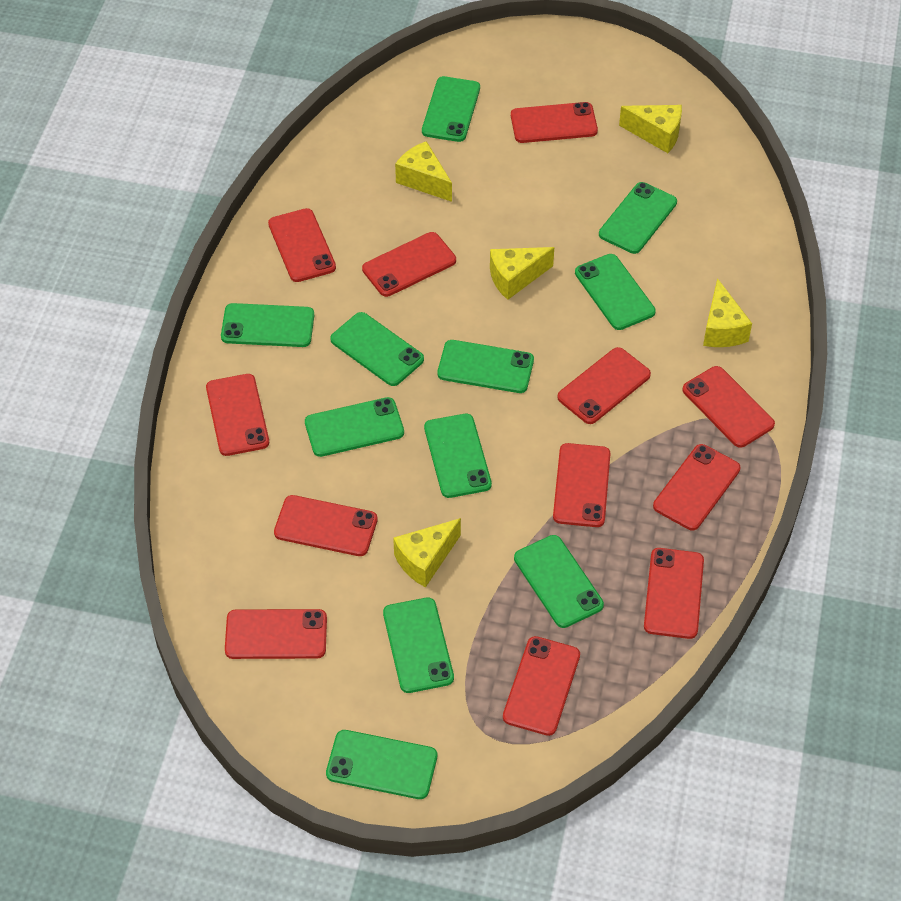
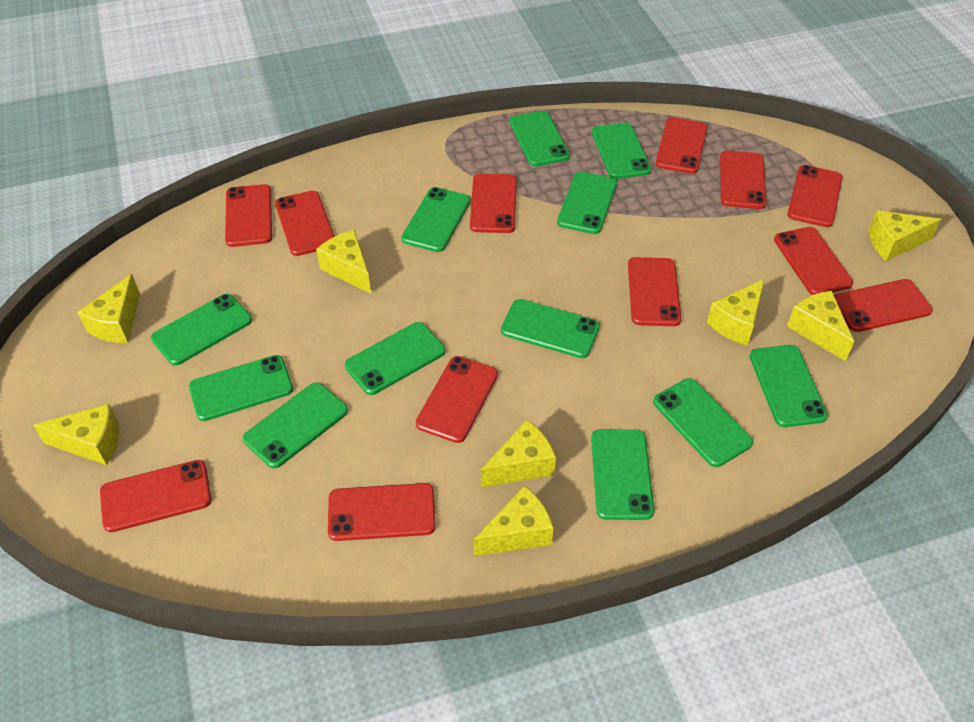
green phone: [221,303,314,347] [305,397,404,457] [326,730,437,799] [330,312,424,386] [383,598,454,693] [422,76,480,142] [424,414,492,498] [437,340,534,393] [514,535,604,628] [575,254,656,330] [599,182,677,254] = 11 -> [151,294,252,365] [189,355,293,421] [243,382,348,468] [345,322,446,395] [402,187,470,252] [501,299,600,358] [510,111,570,166] [557,171,617,234] [591,430,654,520] [592,123,651,179] [653,378,753,467] [750,345,828,427] = 12
yellow cheese: [393,518,461,587] [395,141,452,202] [490,247,554,300] [619,105,682,153] [703,278,752,347] = 5 -> [33,404,119,465] [77,274,140,343] [316,230,371,294] [474,485,554,556] [481,420,556,488] [707,279,765,346] [787,291,854,361] [868,211,941,261] = 8

